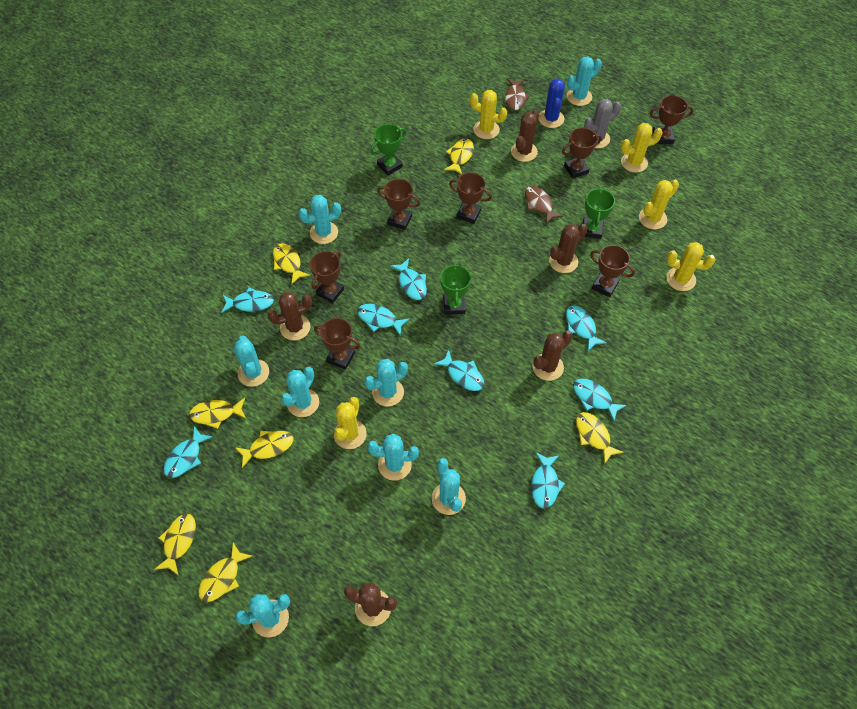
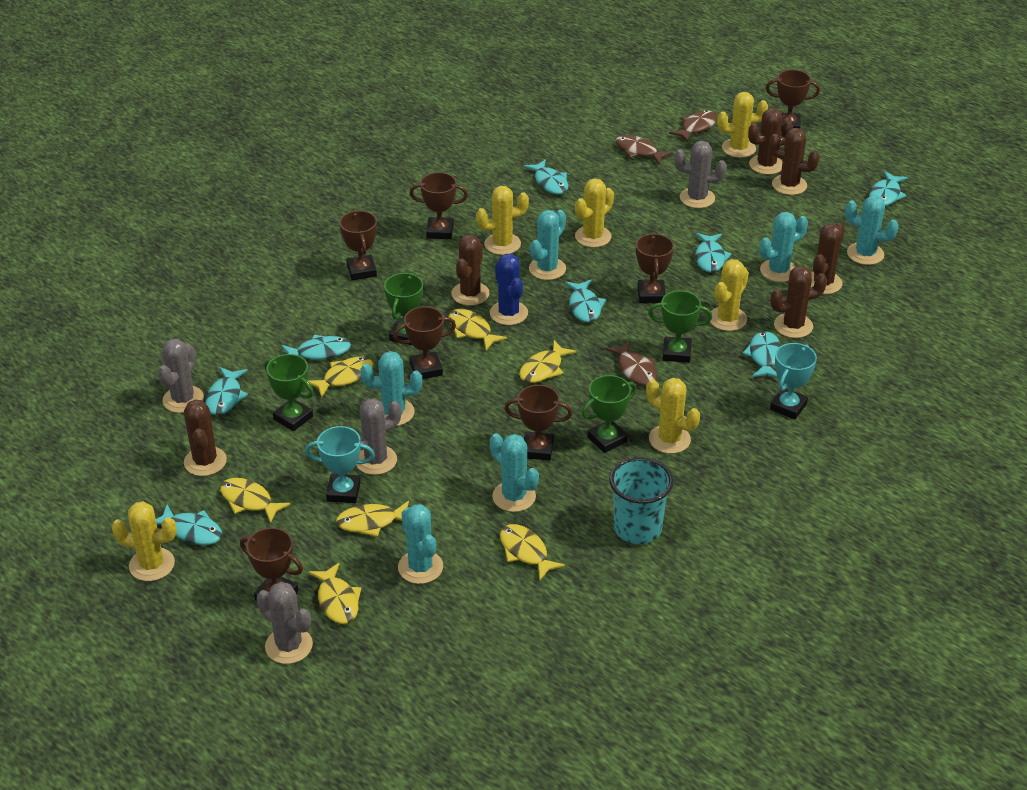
brown cactus: [267,292,312,340] [344,583,397,626] [511,110,539,162] [532,330,573,381] [549,224,587,273] = 5 -> [184,399,227,476] [451,235,489,306] [748,108,793,175] [769,128,820,195] [770,266,827,338] [811,223,845,294] = 6
brown fish: [505,78,530,110] [525,186,563,224] = 2 -> [605,340,657,386] [615,135,673,164] [669,110,717,142] = 3
green trophy: [370,124,406,175] [440,262,471,315] [583,187,615,239] = 3 -> [264,354,314,431] [384,273,423,345] [581,375,637,453] [648,291,712,363] = 4
grey cactus: [584,99,621,148] = 1 -> [158,338,204,413] [257,582,313,664] [352,398,401,475] [674,141,727,208] = 4
turquoise cactus: [234,335,269,387] [235,594,290,638] [281,367,319,417] [299,195,341,244] [364,359,408,407] [367,434,419,481] [432,458,466,515] [567,56,602,106] = 8 -> [360,351,422,426] [398,504,443,584] [490,433,539,512] [529,210,566,280] [759,212,808,282] [845,195,899,265] = 6
turquoise cup: none = 0 -> [609,457,673,544] = 1
turquoise trophy: none = 0 -> [305,426,375,503] [770,343,817,419] = 2
yellow cactus: [334,397,367,449] [470,90,507,139] [621,123,663,173] [639,180,679,229] [666,242,715,291] = 5 -> [112,501,177,581] [476,186,529,255] [575,178,614,248] [646,378,700,454] [710,259,749,331] [717,92,768,158] = 6

